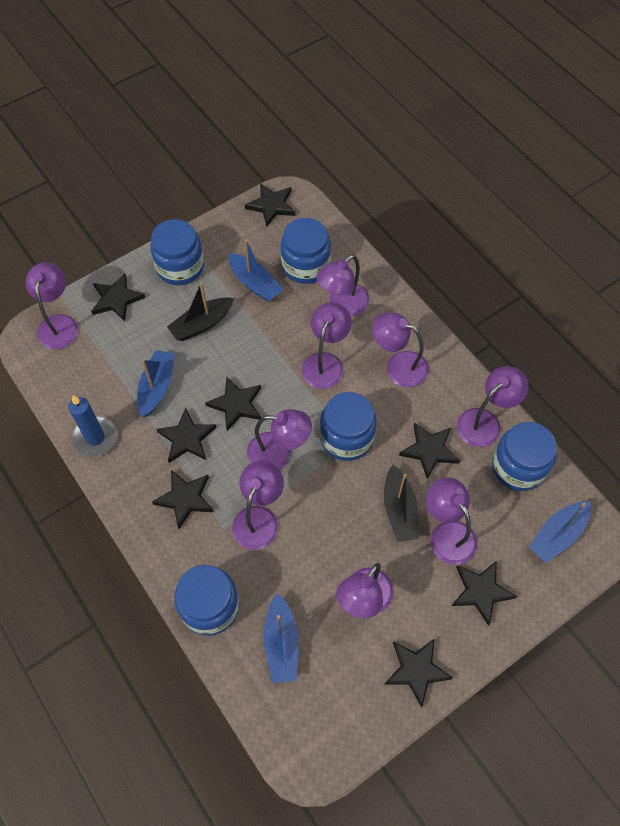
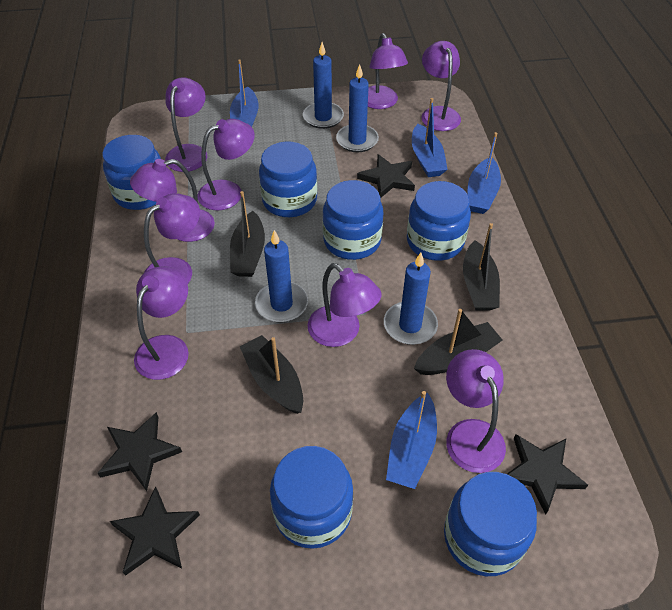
black boat: [167,283,234,341] [384,465,419,542] = 2 -> [230,191,265,277] [240,335,303,414] [414,309,503,375] [463,223,500,310] = 4
black star: [91,273,146,321] [152,470,214,529] [156,408,217,463] [205,377,261,431] [245,183,295,227] [385,638,453,708] [399,422,460,479] [452,561,517,626] = 8 -> [98,412,182,491] [110,486,200,576] [357,154,415,197] [507,434,588,515] = 4
blue candle: [68,395,117,457] = 1 -> [255,230,308,323] [303,42,344,129] [336,64,379,152] [384,253,438,345] = 4
blue jar: [150,219,204,285] [174,565,239,636] [281,218,331,284] [320,392,377,461] [492,422,557,491] = 5 -> [102,135,161,210] [259,142,317,217] [270,446,353,549] [322,180,383,260] [407,181,471,261] [444,472,537,576] = 6

